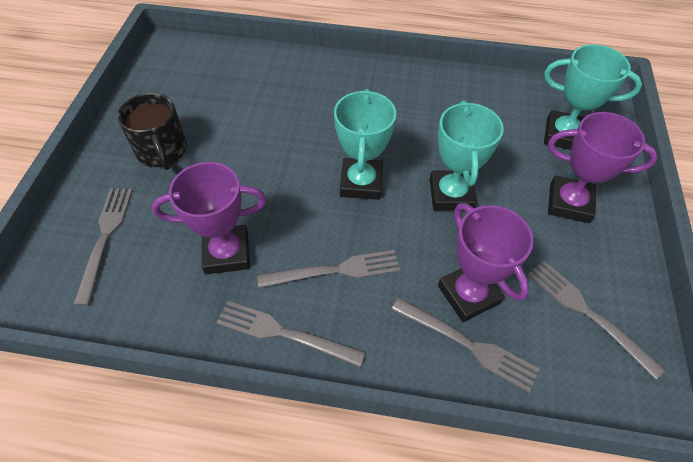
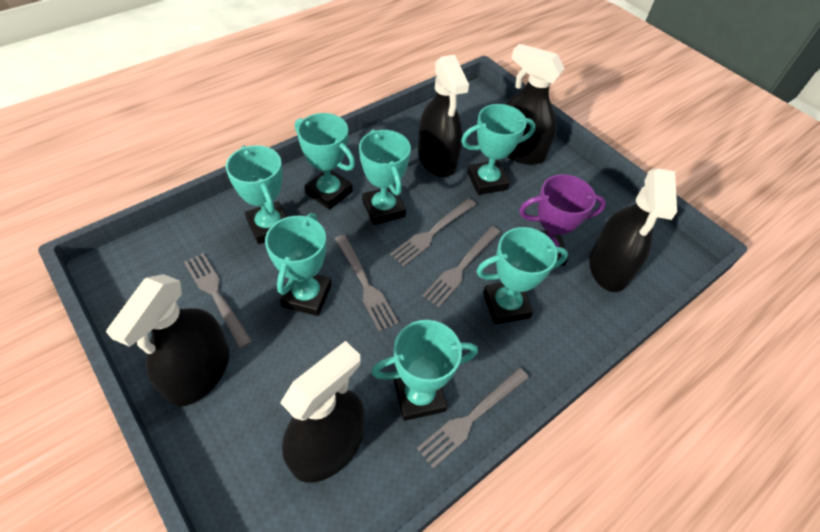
black mug: [117,93,187,170] = 1 -> none = 0
black spray bottle: none = 0 -> [106,274,229,406] [280,341,365,483] [418,55,469,177] [505,44,565,165] [589,169,677,292] = 5
purple trophy: [152,162,267,274] [438,203,534,322] [548,112,658,223] = 3 -> [519,174,606,266] = 1
turquoise trophy: [334,89,396,200] [430,100,504,211] [544,44,642,150] = 3 -> [226,145,287,244] [265,213,332,316] [295,113,355,210] [359,129,411,225] [371,320,478,421] [461,104,536,195] [476,227,568,324] = 7

